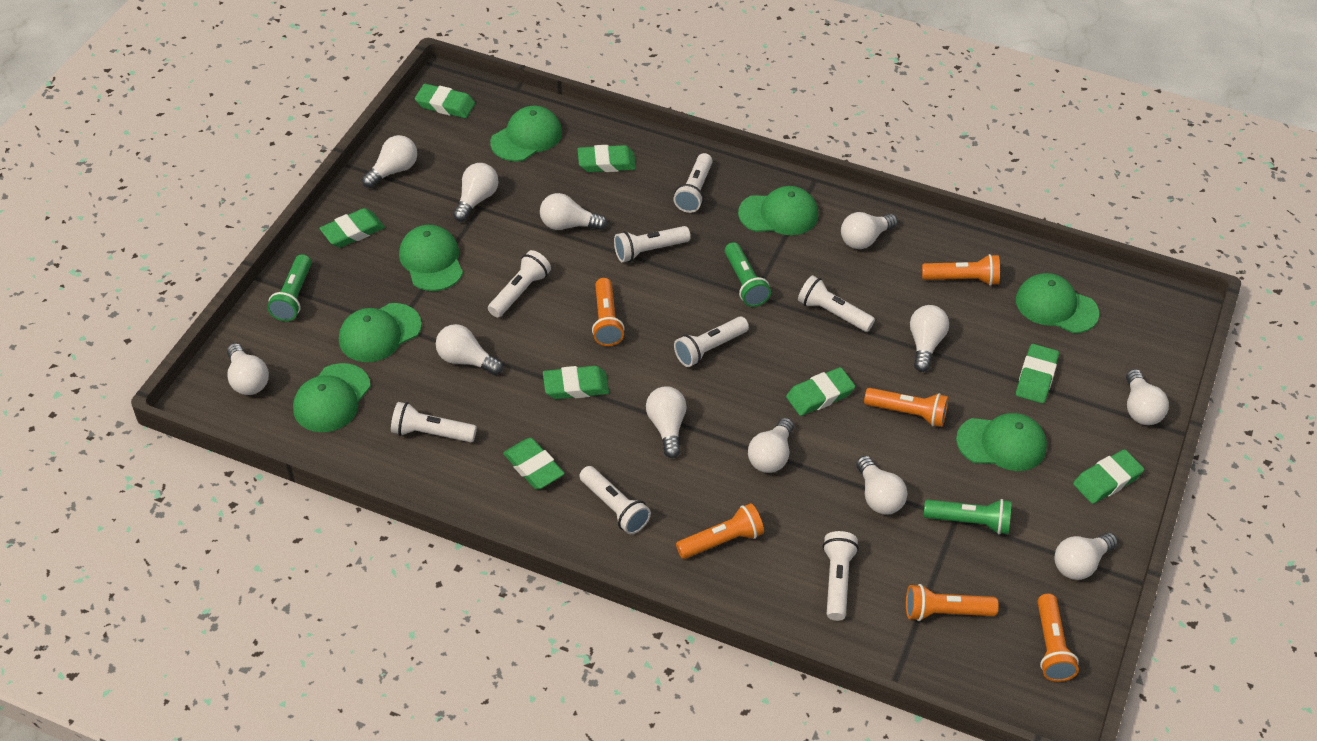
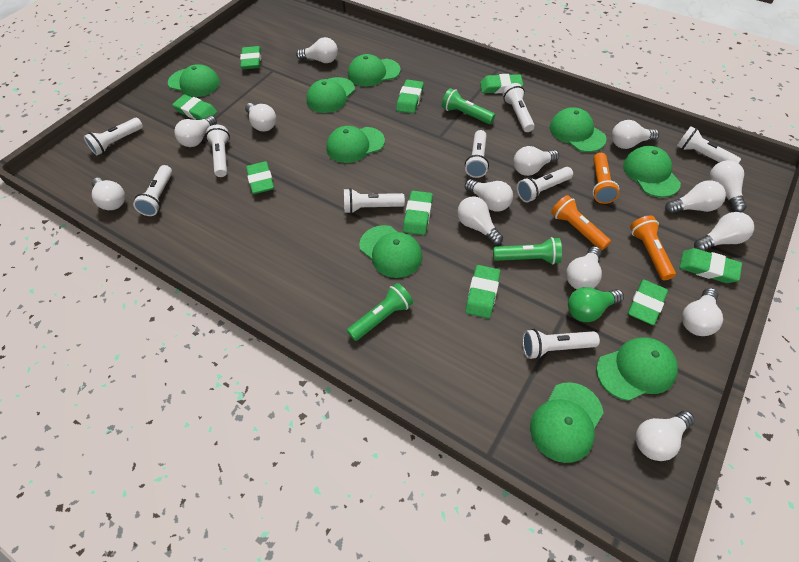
green cap: [293,363,371,432] [339,303,422,362] [399,225,463,291] [490,106,562,162] [738,186,818,235] [956,413,1047,471] [1016,273,1099,333] = 7 -> [168,64,220,97] [307,77,355,113] [326,126,385,163] [348,54,401,86] [359,225,423,278] [530,382,603,463] [549,107,606,152] [596,337,678,401] [623,146,681,197] = 9
green eraser: [320,208,385,247] [415,84,475,118] [503,438,565,489] [543,366,609,399] [578,145,636,172] [786,367,855,416] [1016,344,1059,403] [1073,449,1144,504] = 8 -> [172,95,217,120] [240,46,261,69] [246,161,274,194] [396,80,424,114] [403,191,433,235] [465,265,500,318] [480,74,523,93] [628,279,668,325] [679,248,742,283] = 9
green light bulb: none = 0 -> [568,287,624,322] = 1
orange flashlight: [592,278,625,346] [676,503,764,559] [864,388,948,427] [906,584,999,621] [922,254,1000,286] [1037,594,1079,682] = 6 -> [551,195,611,250] [593,153,619,204] [630,216,676,280] = 3
white flashlight: [391,402,477,442] [488,250,551,318] [579,466,651,534] [614,226,691,262] [673,153,713,213] [674,317,749,367] [798,275,875,332] [823,531,859,621] = 8 -> [84,118,143,155] [133,165,172,216] [206,125,230,177] [344,188,405,214] [465,130,489,178] [503,83,535,132] [517,167,573,202] [522,329,600,359] [677,126,741,163] = 9
white light bulb: [227,343,269,395] [362,135,417,188] [436,324,503,375] [453,163,499,222] [540,193,607,230] [646,386,687,458] [748,418,794,473] [841,212,898,249] [856,456,907,514] [910,305,949,372] [1054,532,1118,580] [1126,369,1169,425] = 12 -> [92,178,125,210] [174,115,217,147] [245,103,276,131] [296,37,338,63] [457,196,503,245] [465,179,513,212] [513,146,559,176] [566,246,602,289] [612,120,659,149] [636,411,695,461] [665,180,726,214] [682,288,723,336] [694,212,754,251] [709,160,747,212] = 14

